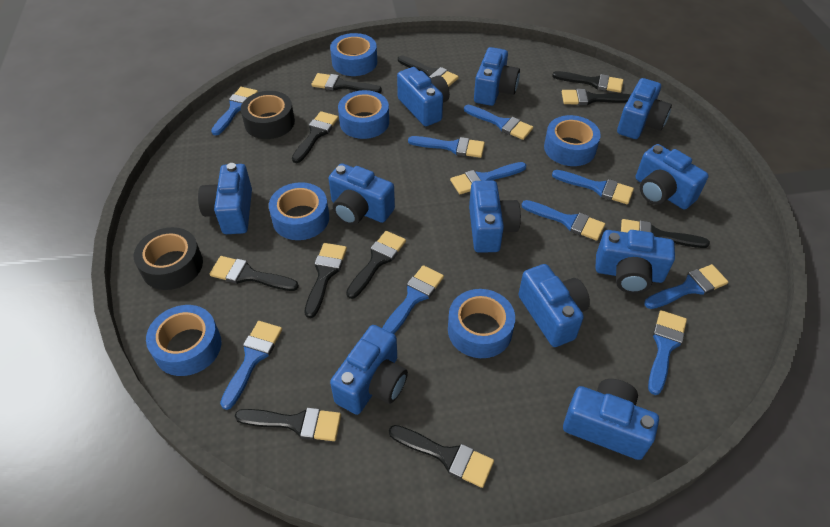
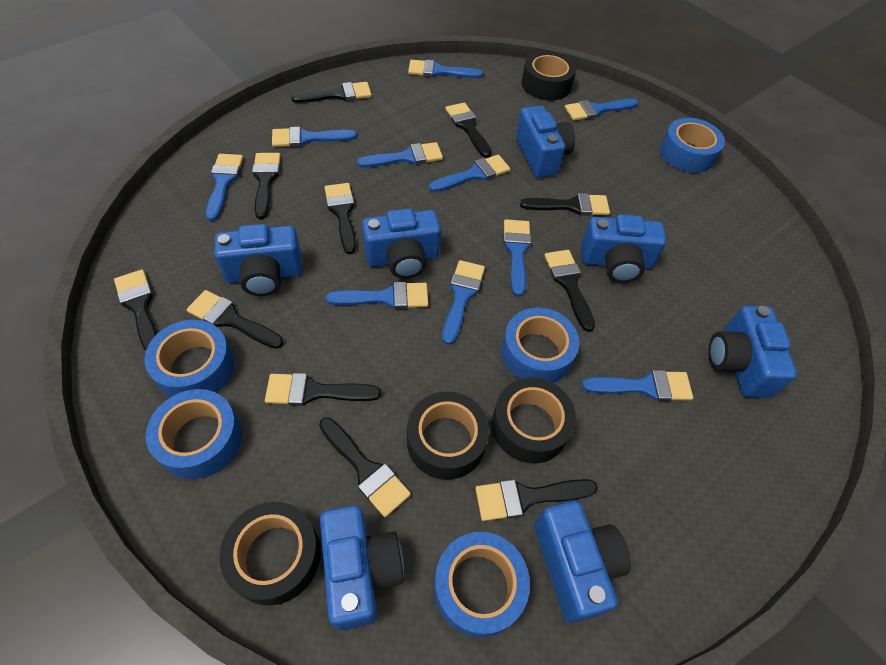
black tape: [134,227,203,290] [241,91,295,139] = 2 -> [219,502,321,606] [407,391,489,480] [492,378,576,463] [522,51,576,101] = 4
blue camera: [198,163,252,234] [328,163,395,225] [330,325,408,415] [397,67,450,126] [469,180,521,253] [474,47,520,106] [519,264,590,347] [563,379,659,460] [595,230,675,294] [617,78,672,139] [636,144,709,210] = 11 -> [214,224,303,296] [320,505,404,630] [362,208,441,279] [516,106,575,178] [534,501,631,623] [581,214,667,283] [708,306,797,398] = 7
blue tape: [146,305,221,376] [269,182,329,240] [330,33,377,76] [338,90,389,139] [448,289,515,358] [544,115,601,166] = 6 -> [144,320,234,397] [146,389,242,479] [434,532,530,638] [501,308,579,383] [660,118,725,173] = 5

